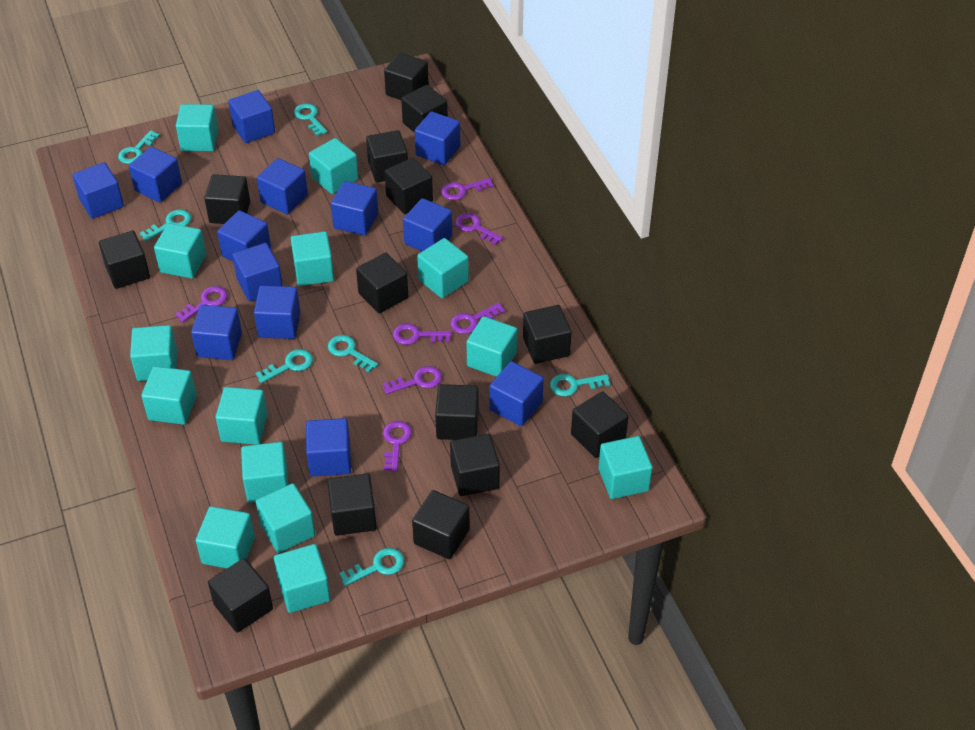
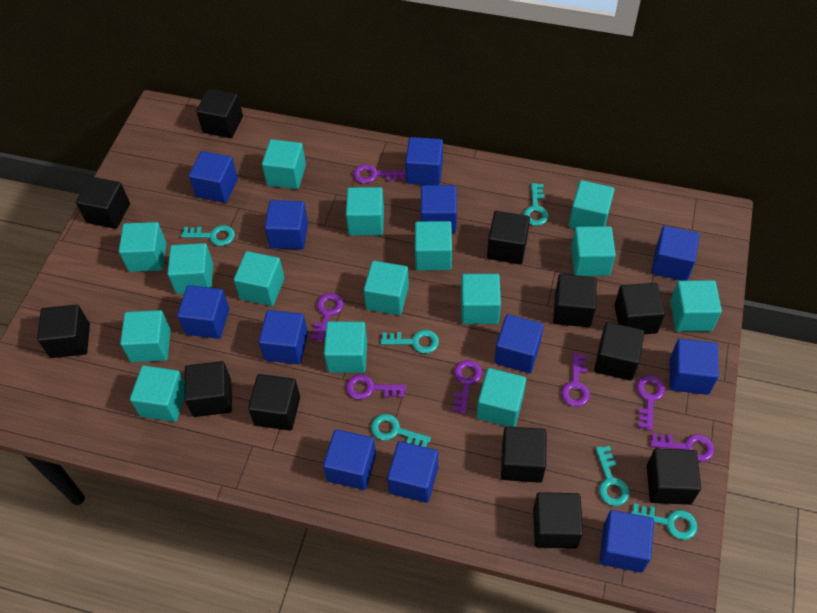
black cube: [99,231,150,289] [204,174,250,224] [208,558,273,632] [328,473,377,536] [356,253,408,313] [366,130,408,183] [384,52,429,100] [385,158,433,214] [401,85,448,133] [412,490,470,559] [435,384,479,440] [450,434,500,496] [523,305,572,364] [571,391,629,458] = 14 -> [37,304,90,358] [76,177,130,229] [184,361,232,417] [196,89,243,138] [248,374,300,431] [487,211,530,264] [501,426,546,483] [533,492,583,549] [553,274,597,327] [594,322,645,381] [614,283,665,334] [647,449,701,505] = 12
blue cube: [72,162,124,219] [129,147,182,203] [191,305,242,360] [217,210,271,261] [228,90,275,143] [232,243,283,302] [254,286,300,339] [257,158,308,214] [306,418,351,477] [331,181,378,236] [403,198,452,251] [415,111,460,165] [489,361,544,426] = 13 -> [177,285,229,339] [189,151,238,203] [259,310,308,364] [265,200,308,249] [323,429,376,490] [387,441,438,503] [405,137,443,185] [421,185,457,233] [494,314,544,373] [599,510,654,573] [651,226,700,281] [670,339,719,395] = 12
turquoise cube: [130,325,177,381] [141,366,197,425] [154,223,206,279] [176,104,218,151] [196,506,255,568] [216,387,268,445] [241,442,289,503] [256,483,315,553] [274,544,331,613] [290,231,334,286] [309,138,359,194] [417,238,469,298] [466,316,517,377] [598,436,653,499] = 14 -> [119,222,167,272] [120,310,171,362] [130,365,185,422] [167,243,213,294] [234,251,285,306] [262,139,306,189] [324,321,367,373] [346,187,384,236] [364,261,409,315] [415,221,452,271] [461,274,501,324] [477,368,526,427] [569,180,615,228] [571,226,616,276] [670,280,722,332] = 15
turquoise key: [118,130,160,164] [140,209,191,241] [256,349,313,383] [294,103,327,136] [328,335,378,373] [339,548,404,586] [550,374,610,396] = 7 -> [181,225,235,246] [371,414,431,447] [381,330,439,354] [523,183,549,226] [596,446,629,506] [631,503,697,540] = 6

